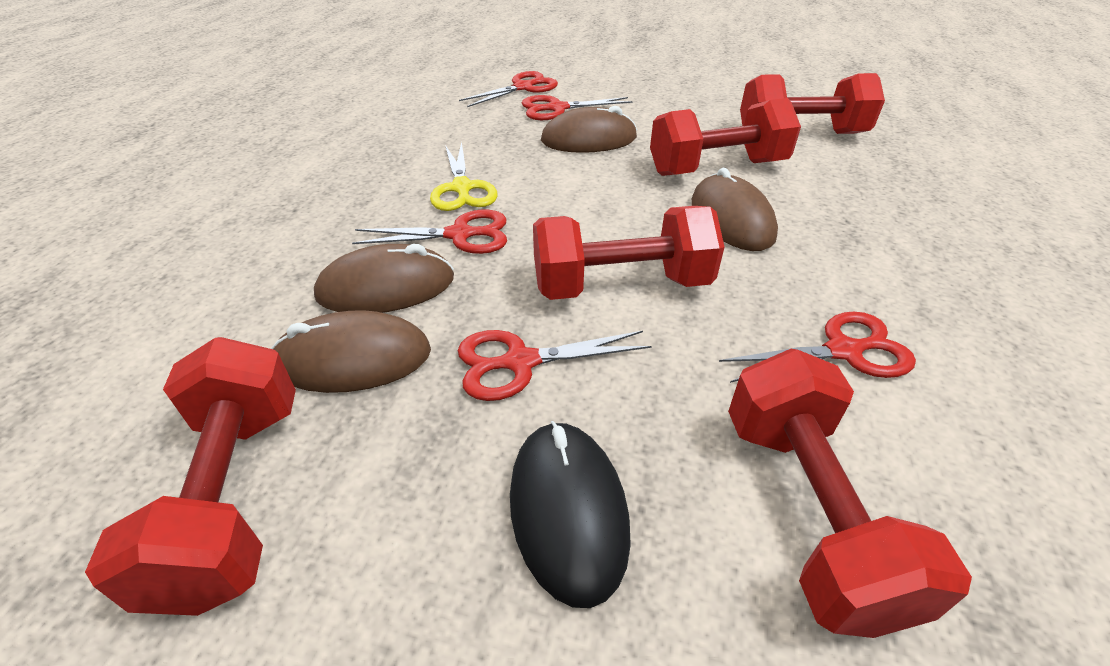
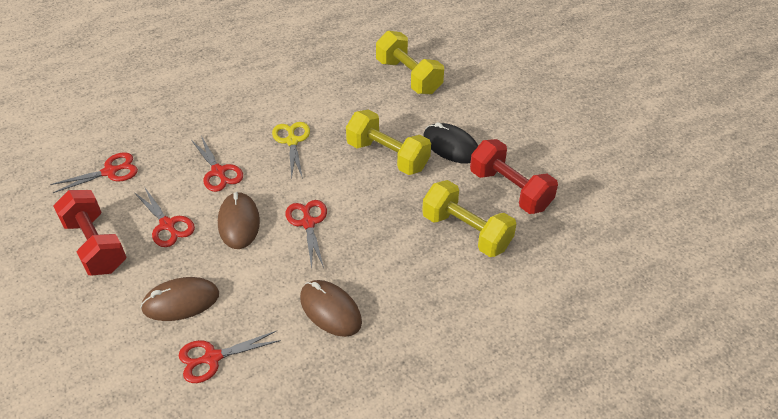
brown mouse: [270,310,431,393] [314,244,454,313] [541,106,637,153] [692,168,778,251] = 4 -> [140,277,219,321] [218,192,260,249] [300,280,362,337] = 3
red dumbbell: [85,337,296,616] [533,206,724,300] [650,98,801,176] [728,349,972,638] [740,73,885,134] = 5 -> [53,190,127,275] [470,139,558,214] = 2
yellow dumbbell: none = 0 -> [346,110,431,175] [376,31,444,94] [422,180,516,257] = 3

